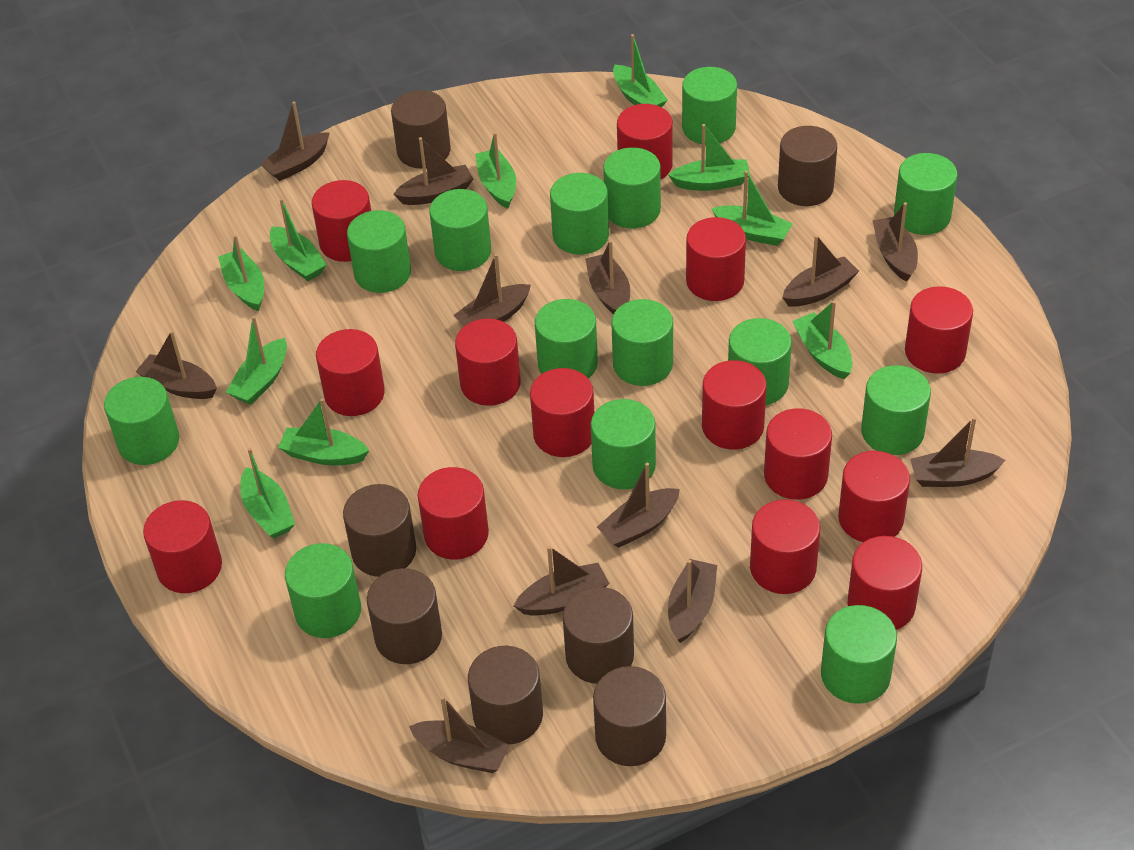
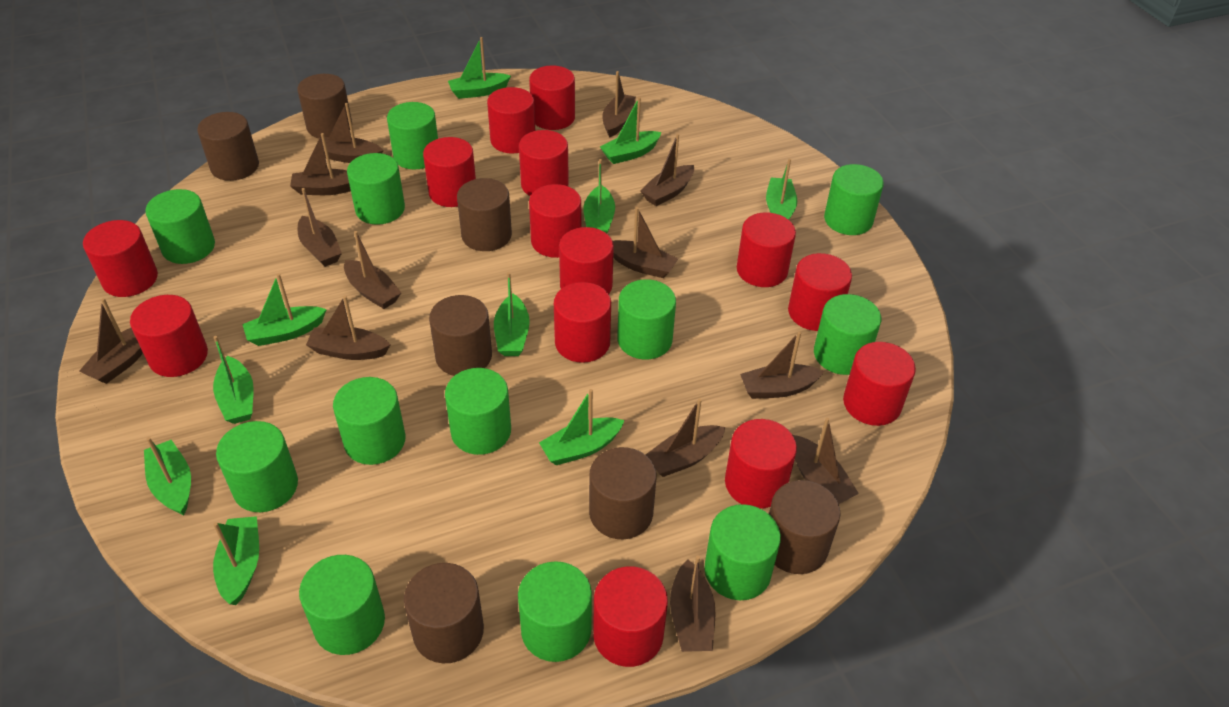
brown boat: [136,331,217,399] [260,101,329,181] [393,137,473,205] [409,696,510,773] [453,254,531,326] [514,546,610,616] [585,240,630,315] [597,463,680,548] [668,559,717,643] [782,235,859,307] [873,202,918,282] [910,417,1006,487] = 12 -> [79,298,143,384] [290,133,351,195] [298,188,342,267] [306,296,390,360] [321,103,384,163] [344,231,402,309] [602,71,636,137] [613,207,678,278] [640,134,694,206] [645,398,725,477] [670,555,715,652] [740,332,824,399] [793,418,859,504] = 13
green cylinder: [104,377,179,465] [285,543,361,638] [347,210,411,293] [429,189,491,271] [535,299,598,379] [550,173,609,255] [591,399,656,489] [603,147,661,228] [611,299,673,386] [682,67,737,145] [728,318,792,405] [821,605,897,704] [861,365,931,455] [894,153,957,235] = 14 -> [145,189,215,264] [216,421,298,512] [299,555,385,655] [333,377,406,465] [347,153,405,225] [387,102,438,169] [445,368,511,455] [518,561,592,662] [617,279,676,359] [704,504,781,600] [814,294,881,375] [824,164,884,235] = 12

